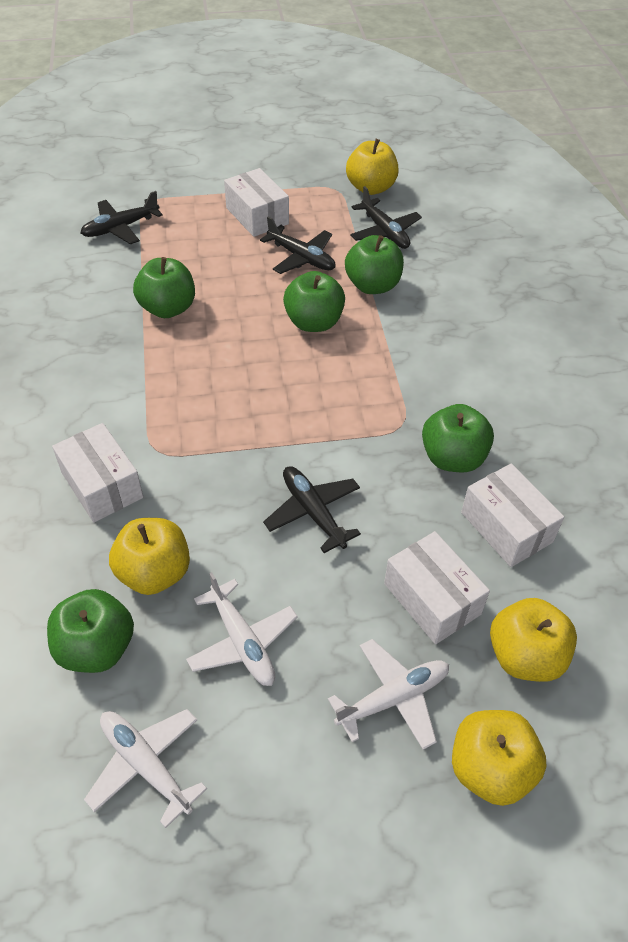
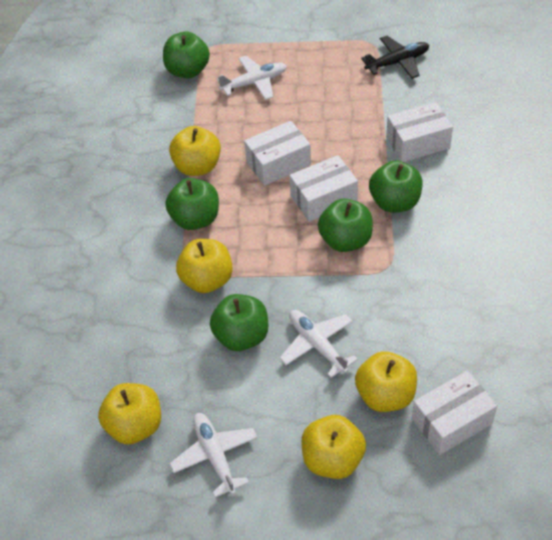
black plane: [81,191,163,244] [260,216,335,274] [263,466,361,553] [350,186,422,249] = 4 -> [361,36,429,79] = 1
yellow apple: [109,518,190,595] [346,139,399,195] [452,710,546,806] [490,598,577,682] = 4 -> [98,383,161,444] [169,126,221,176] [176,239,233,293] [301,415,366,479] [355,351,417,412] = 5

